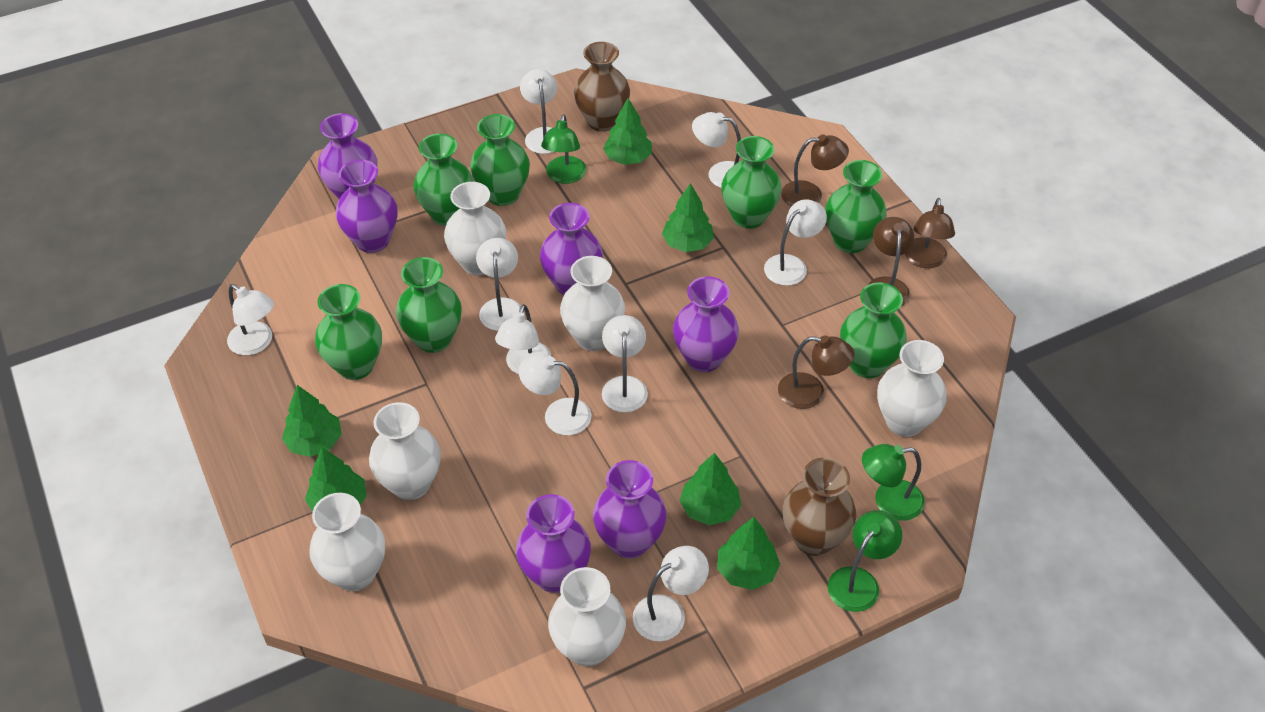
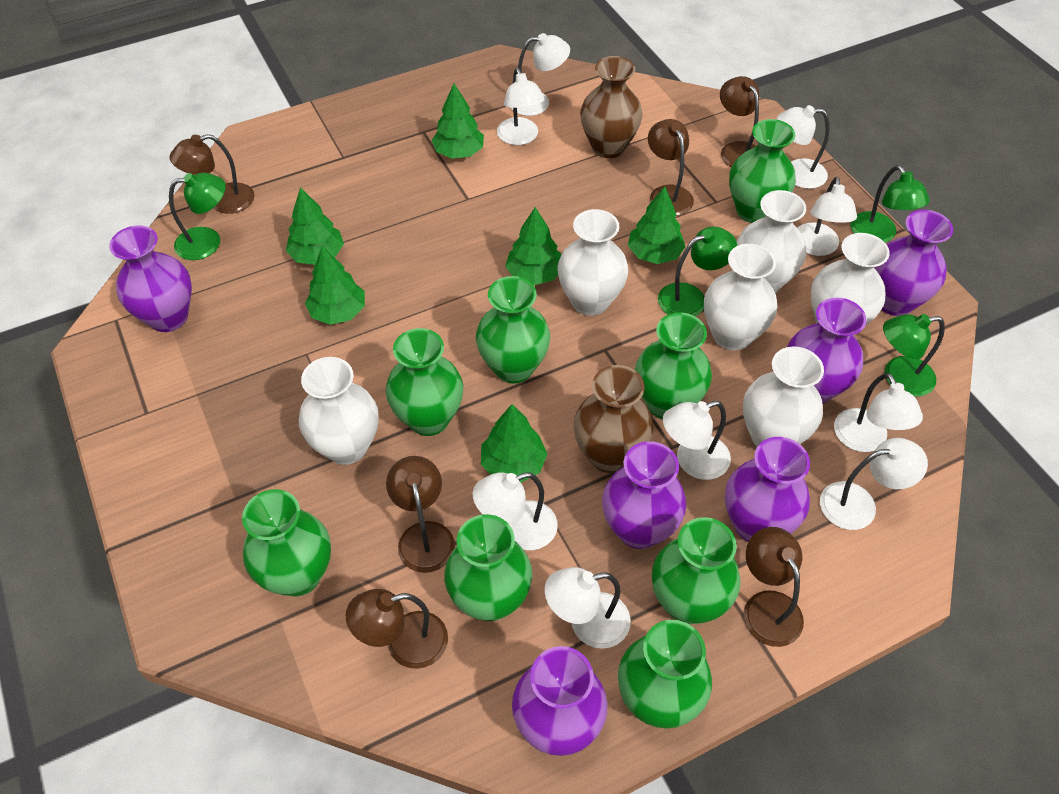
brown lamp: [778,335,855,409] [781,135,849,206] [868,217,914,306] [905,198,955,268] = 4 -> [170,134,254,214] [346,589,448,669] [386,456,455,573] [648,119,694,216] [720,76,759,167] [744,527,804,647] = 6
green lamp: [541,114,586,184] [828,510,902,612] [862,444,925,521] = 3 -> [169,172,226,260] [658,227,737,316] [850,165,930,243] [883,314,945,397] = 4
green vase: [315,284,382,380] [396,257,462,353] [414,133,474,226] [470,114,530,206] [721,136,782,229] [825,160,887,253] [840,282,907,378] = 7 -> [242,489,331,597] [386,328,463,436] [444,514,532,621] [476,276,550,384] [618,620,712,729] [635,312,712,419] [652,517,740,624] [729,119,796,223] = 8

